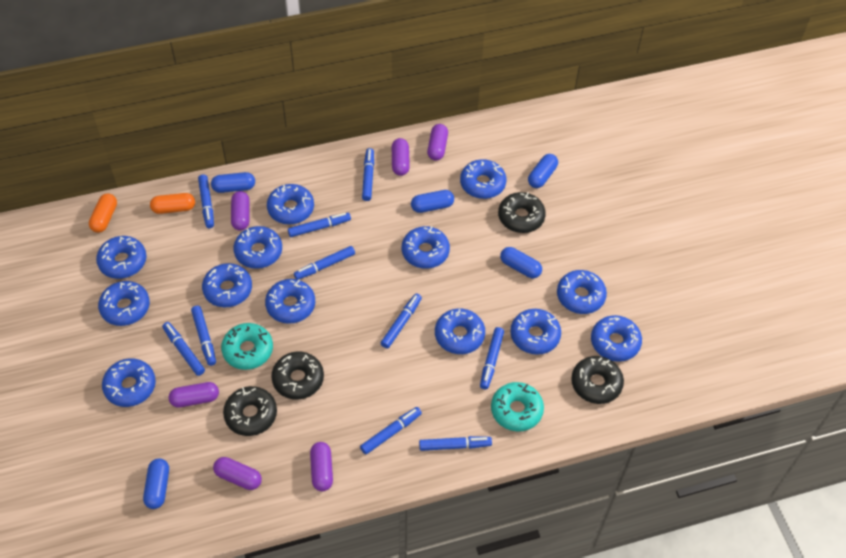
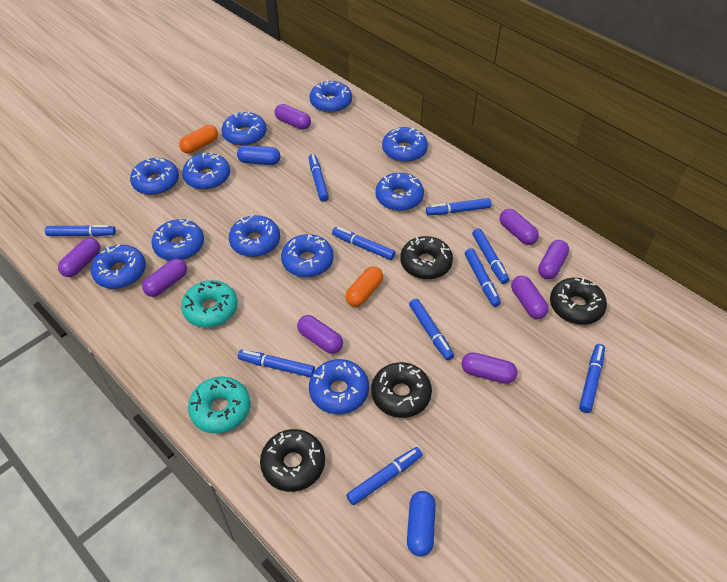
blue capsule: [143,458,169,509] [211,172,255,193] [411,190,454,213] [500,247,542,278] [528,154,558,188] = 5 -> [237,145,280,165] [407,491,436,557] = 2
blue donut: [96,236,146,279] [98,281,150,326] [102,358,156,407] [202,263,252,307] [233,226,282,269] [265,279,315,324] [267,184,314,224] [402,226,450,269] [435,308,485,354] [460,159,506,199] [510,309,561,355] [557,270,607,314] [591,315,642,362] = 13 -> [91,245,146,289] [130,158,179,195] [151,219,204,261] [182,153,230,190] [222,111,267,146] [229,215,280,257] [281,234,334,278] [309,359,369,414] [310,80,352,113] [376,173,424,211] [382,127,428,162] = 11
purple capsule: [169,382,219,408] [213,457,262,490] [231,191,249,231] [310,442,333,491] [392,138,410,176] [427,124,448,161] = 6 -> [58,238,100,277] [142,259,187,297] [274,104,311,130] [297,315,343,354] [462,352,518,384] [500,209,539,245] [511,276,549,319] [538,240,569,279] = 8

